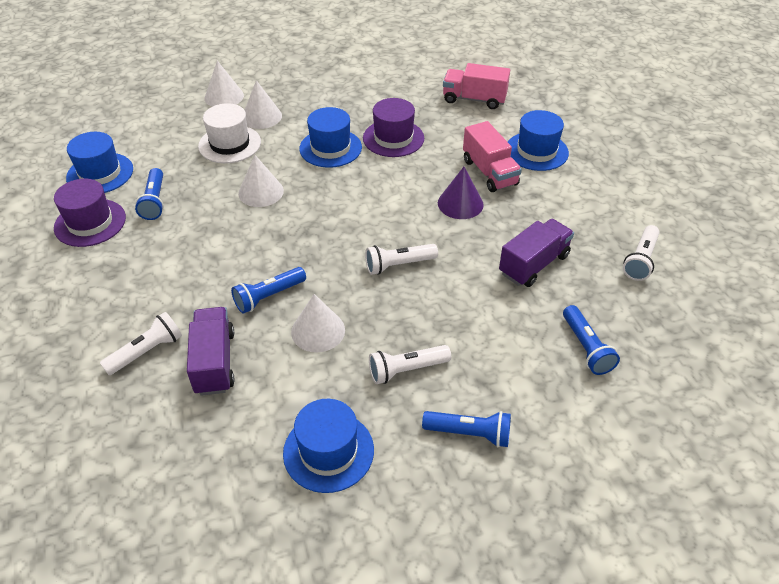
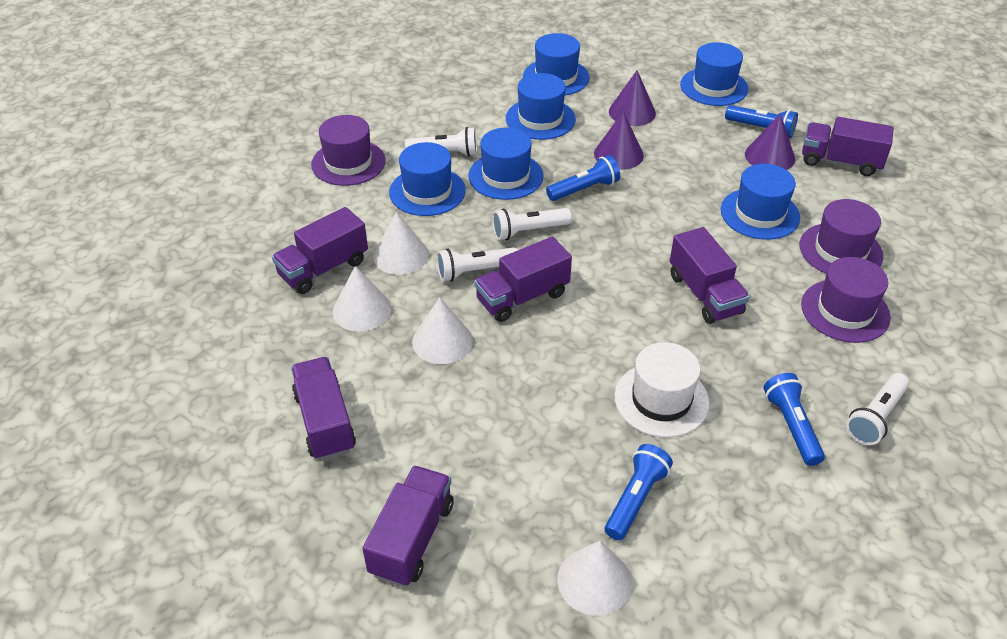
blue hat: [66,132,133,193] [283,399,374,493] [299,107,362,168] [508,110,569,171] = 4 -> [389,142,466,216] [468,128,544,200] [506,73,576,140] [523,33,590,95] [680,42,748,106] [721,164,800,240] = 6
pink truck: [443,63,510,109] [463,121,522,192] = 2 -> none = 0
purple cone: [438,167,484,219] = 1 -> [594,111,644,170] [609,70,656,126] [745,113,795,170] = 3
purple hat: [54,179,126,247] [363,98,424,157] = 2 -> [311,115,386,186] [800,199,883,274] [801,257,891,343] = 3
purple truck: [187,307,235,396] [499,219,574,287] = 2 -> [272,207,368,294] [291,357,356,460] [362,465,454,587] [474,237,572,322] [670,227,750,324] [802,117,894,176] = 6

